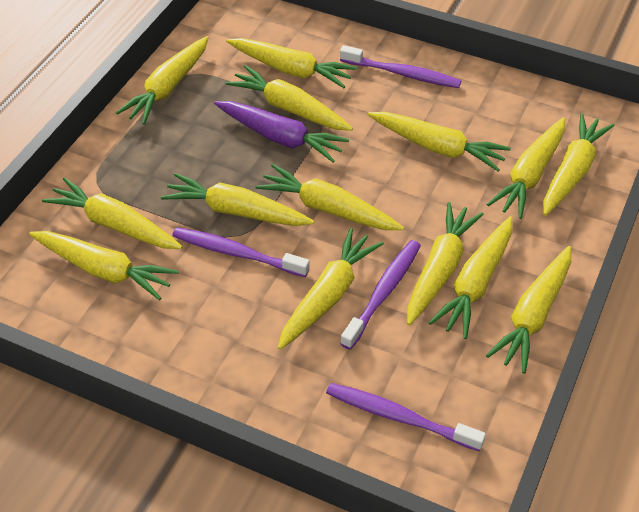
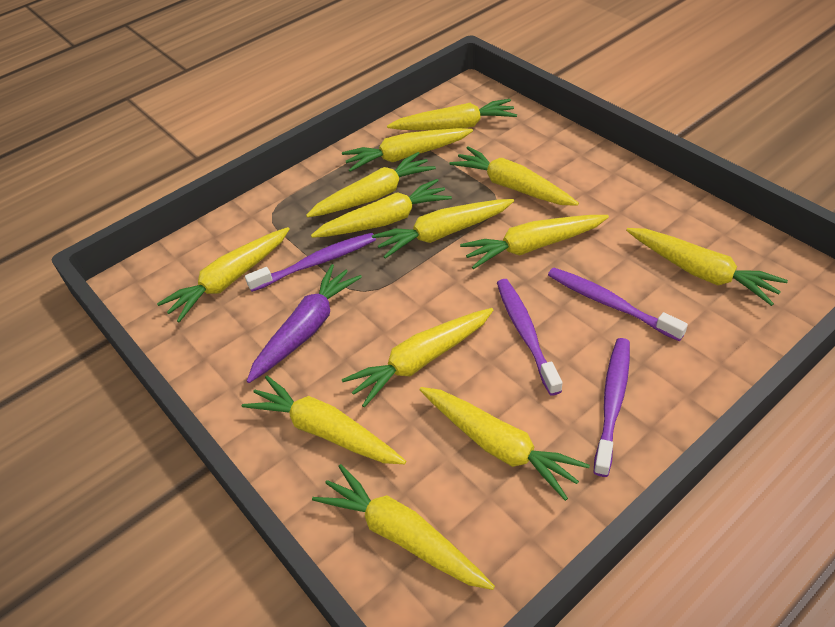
yellow carrot: [29,231,179,300] [42,177,183,249] [116,36,209,125] [161,173,314,226] [226,38,357,88] [226,65,353,131] [256,164,404,230] [278,228,384,350] [368,112,511,172] [407,202,483,325] [429,216,513,339] [486,246,571,373] [487,117,565,219] [543,113,614,216] = 14 -> [157,227,290,322] [242,375,406,464] [306,152,436,217] [311,179,452,238] [312,464,495,590] [342,128,473,172] [342,308,494,408] [372,199,514,259] [387,99,517,130] [420,387,590,501] [449,147,579,206] [460,215,609,269] [626,228,788,306] = 13

